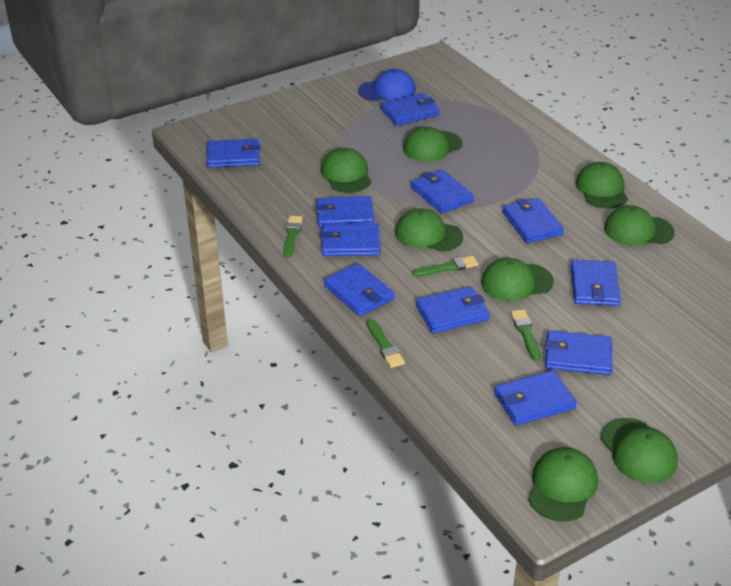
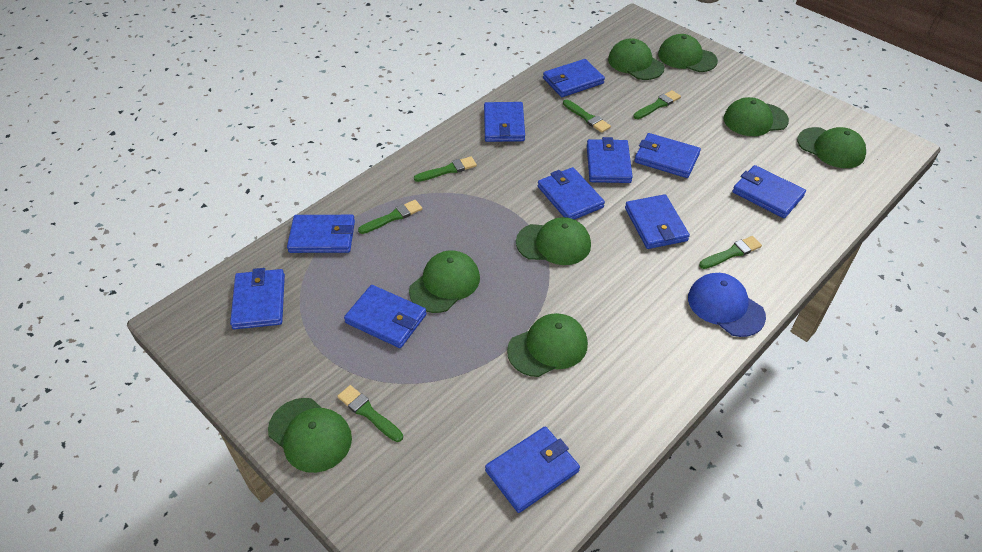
green brush: [283,216,303,258] [367,319,405,368] [412,256,478,277] [510,309,541,361] = 4 -> [337,385,403,442] [358,200,422,234] [414,156,477,182] [563,99,611,133] [634,90,681,119] [699,236,762,269] = 6

